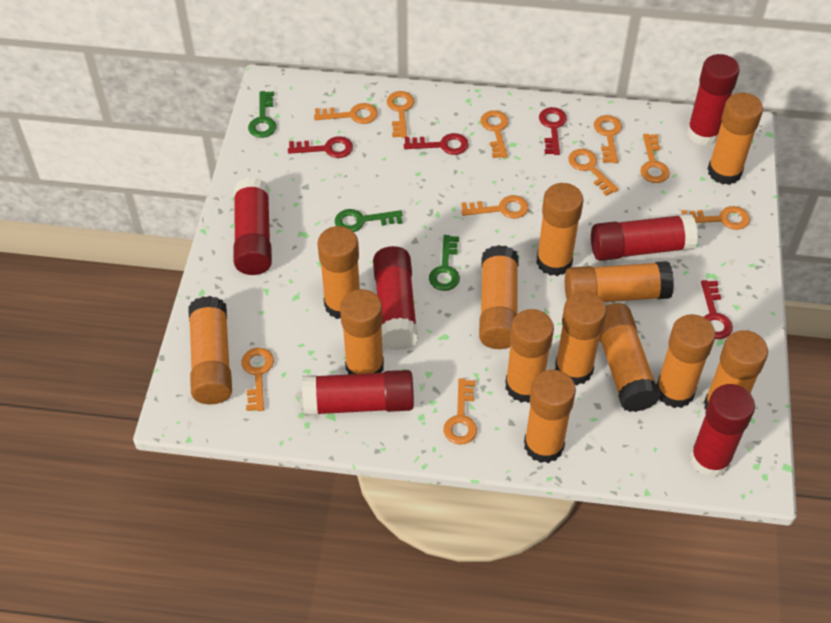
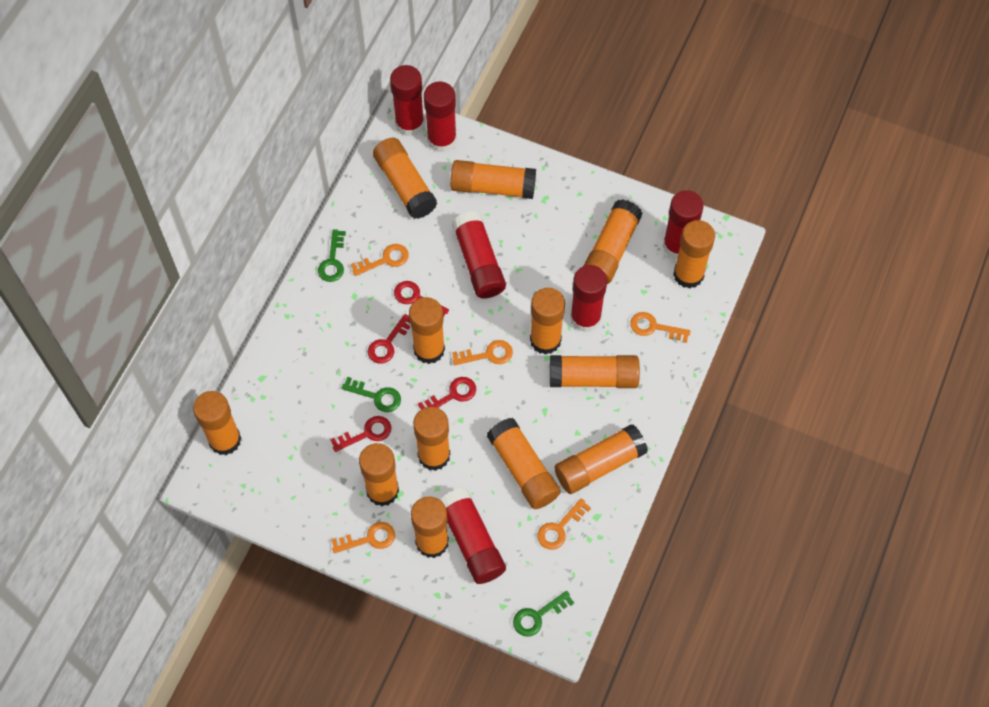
orange key: [241,348,274,411] [314,103,378,124] [387,91,414,138] [443,378,477,445] [461,195,529,219] [480,110,509,158] [568,149,619,196] [594,115,622,163] [640,134,670,183] [682,206,750,230] = 10 -> [331,522,395,553] [351,244,409,276] [452,340,513,365] [538,498,591,550] [630,312,691,343] = 5

